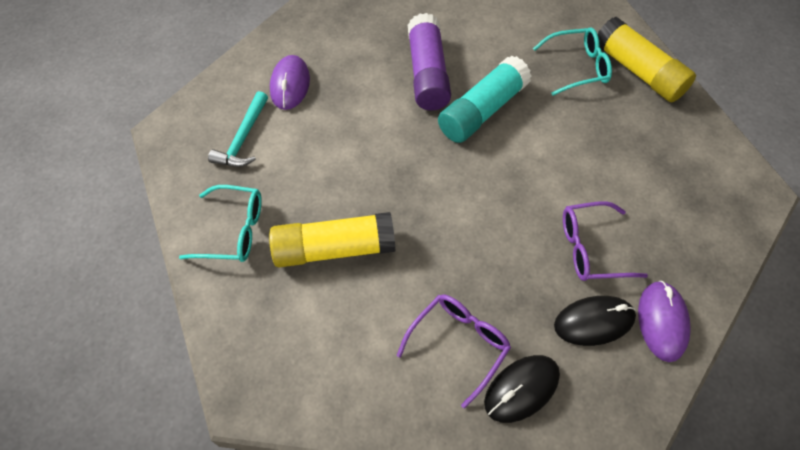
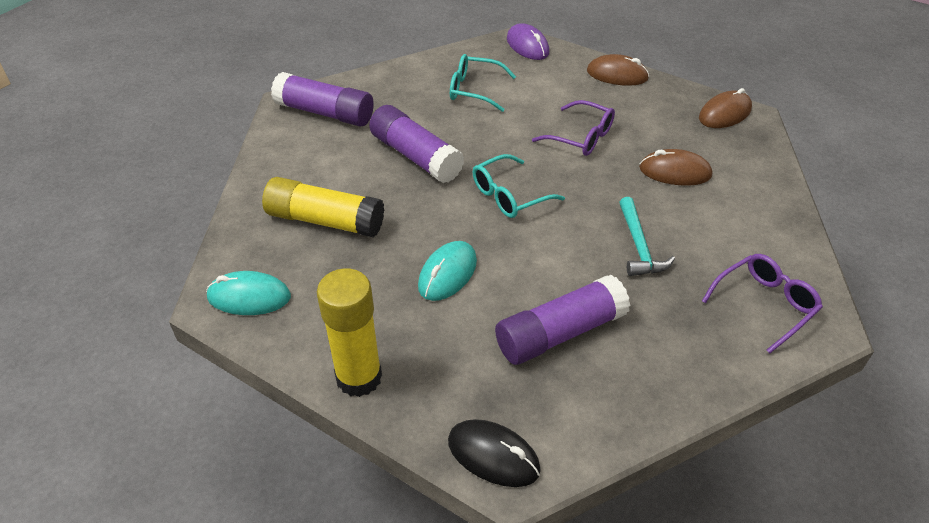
black mouse: [484,355,560,423] [554,296,636,346] = 2 -> [448,419,541,487] = 1
brown mouse: none = 0 -> [587,54,649,86] [639,149,712,186] [699,88,752,128] = 3
purple glue stick: [408,13,451,111] = 1 -> [271,72,374,127] [369,105,464,183] [495,275,630,365] = 3
purple mouse: [270,55,310,110] [638,281,691,362] = 2 -> [507,23,549,60] = 1
turquoise glue stick: [438,56,531,143] = 1 -> none = 0
turquoise mouse: none = 0 -> [206,271,291,315] [418,241,477,301] = 2

